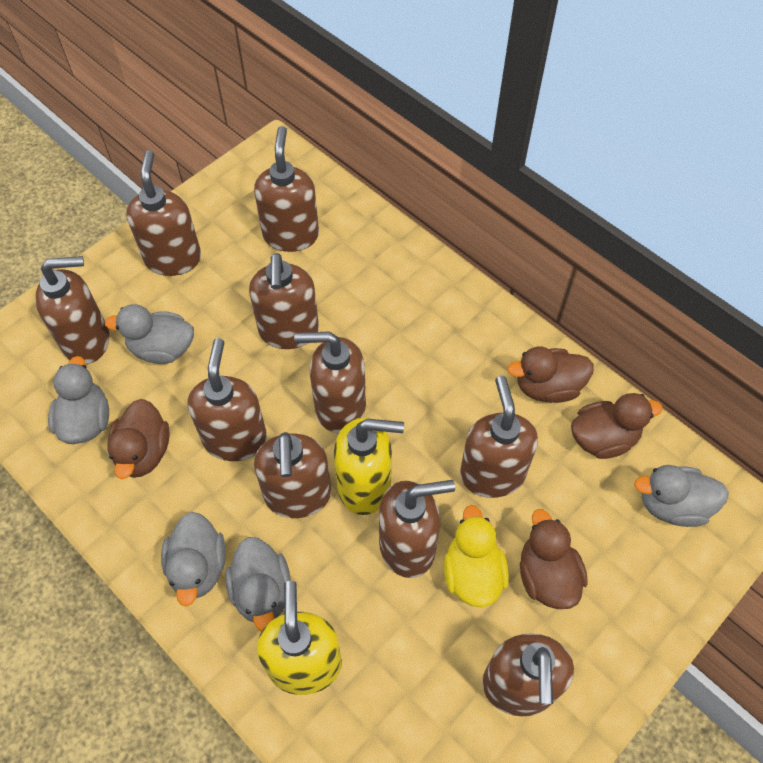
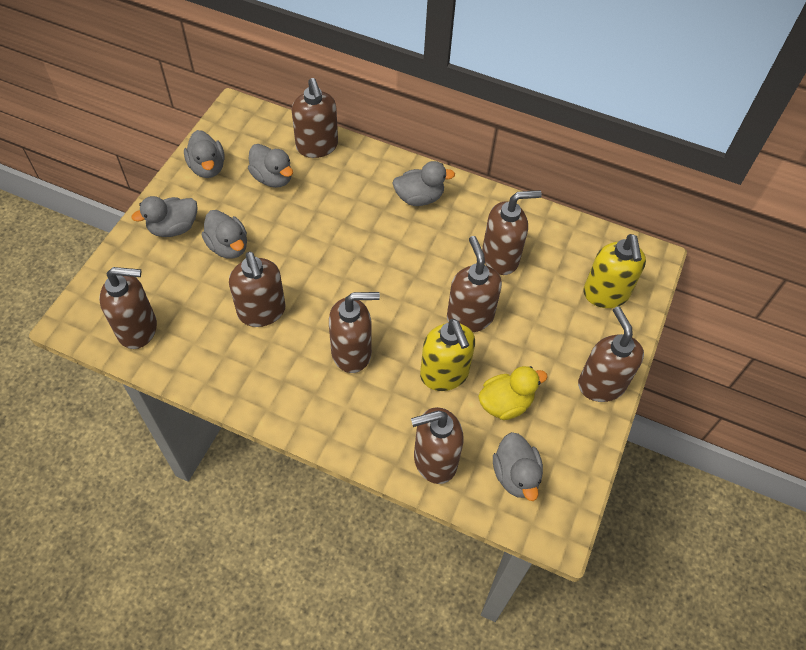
brown duck: [107,399,170,479] [507,347,594,403] [520,509,588,609] [571,393,663,459] = 4 -> none = 0
brown soap dispenser: [35,256,109,364] [126,150,201,276] [188,338,267,461] [249,253,319,349] [254,126,319,252] [254,432,331,518] [294,332,366,433] [379,480,455,578] [460,376,538,498] [482,633,574,716] = 10 -> [99,267,157,349] [229,252,286,327] [292,78,338,158] [329,292,380,373] [411,407,464,484] [447,236,502,332] [482,190,542,275] [578,307,644,402] = 8
grey duck: [48,356,109,444] [105,304,194,364] [161,512,226,606] [225,537,291,632] [634,465,729,527] = 5 -> [131,196,197,237] [184,130,225,178] [202,210,247,259] [248,144,293,188] [392,161,455,206] [493,432,543,501] = 6

